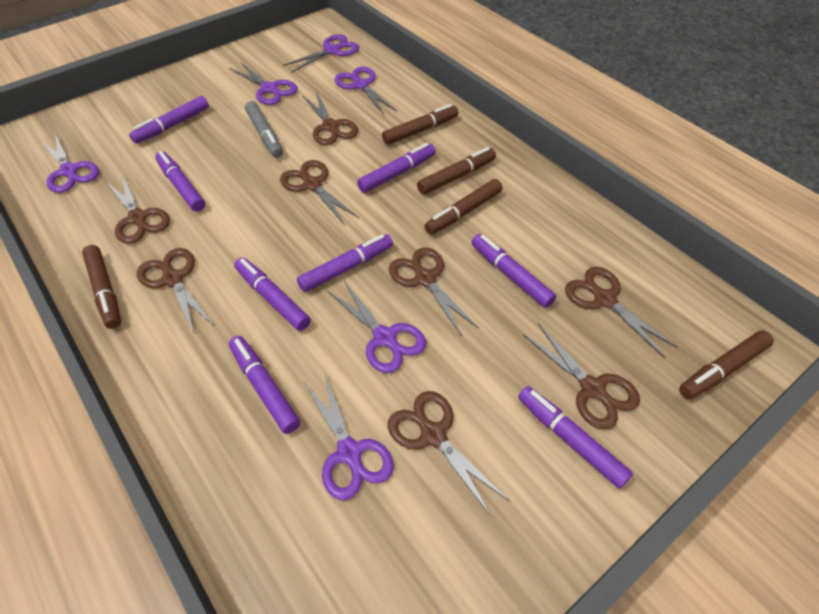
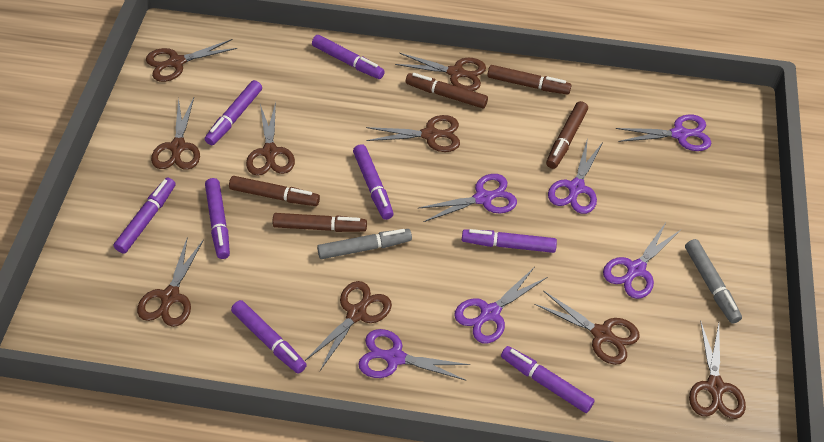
brown scissors: [106,174,170,244] [137,248,213,333] [280,160,359,224] [302,91,358,145] [388,391,509,516] [389,247,479,336] [523,323,640,430] [565,267,678,358] = 8 -> [137,237,204,327] [146,39,237,82] [151,97,200,170] [246,102,295,176] [305,281,392,371] [366,115,460,152] [395,53,486,91] [534,291,640,365] [689,320,746,419] = 9
grey marker: [245,101,283,158] = 1 -> [317,229,412,259] [685,239,742,324] = 2

